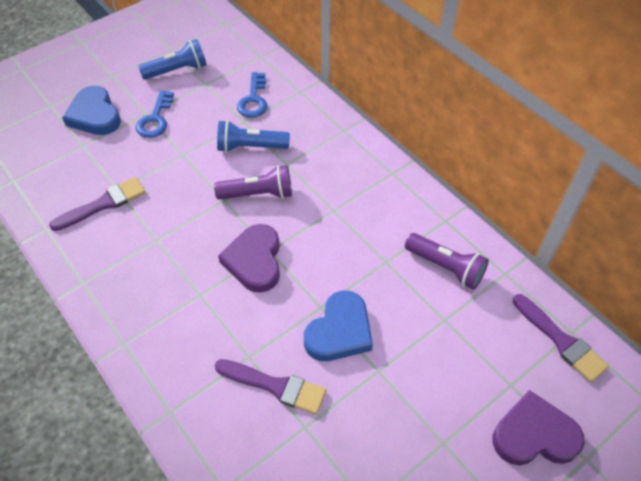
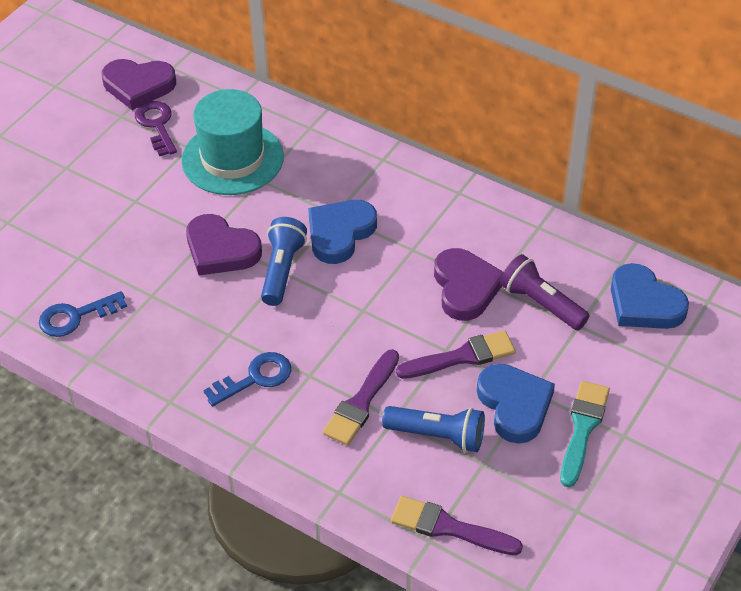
blue heart: [62,86,121,135] [304,291,373,361] = 2 -> [308,200,377,264] [477,364,555,444] [611,263,689,329] = 3
purple flashlight: [214,165,292,200] [405,233,489,290] = 2 -> [500,254,590,330] = 1
purple heart: [218,224,280,293] [492,390,585,465] = 2 -> [102,59,176,110] [186,214,262,276] [434,248,504,321] = 3
purple key: none = 0 -> [135,101,177,156] = 1
turquoise brush: none = 0 -> [560,381,610,488] = 1
turquoise hat: none = 0 -> [181,89,284,195] = 1

